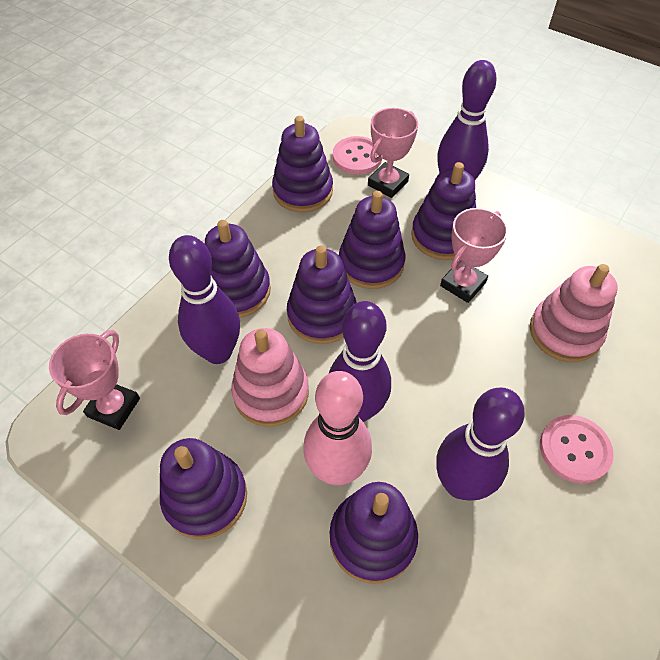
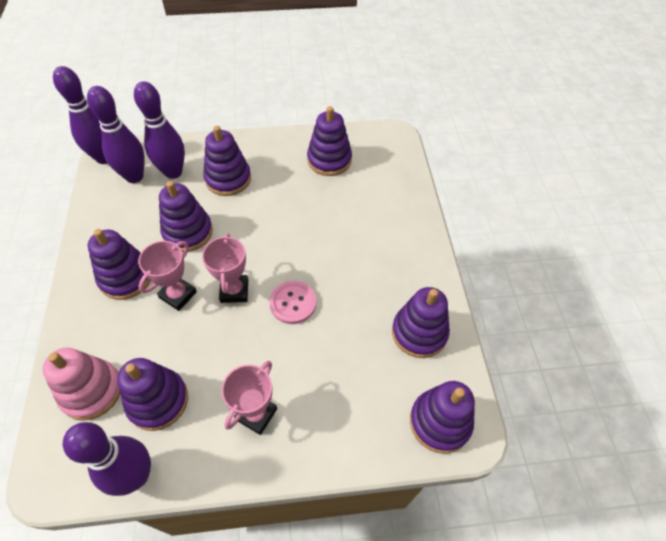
pink bowling pin: [303,371,372,485] = 1 -> none = 0
pink button: [333,136,382,175] [540,415,614,484] = 2 -> [269,281,316,324] = 1
pink stacking toy: [231,328,309,427] [530,264,618,362] = 2 -> [42,347,120,421] = 1

